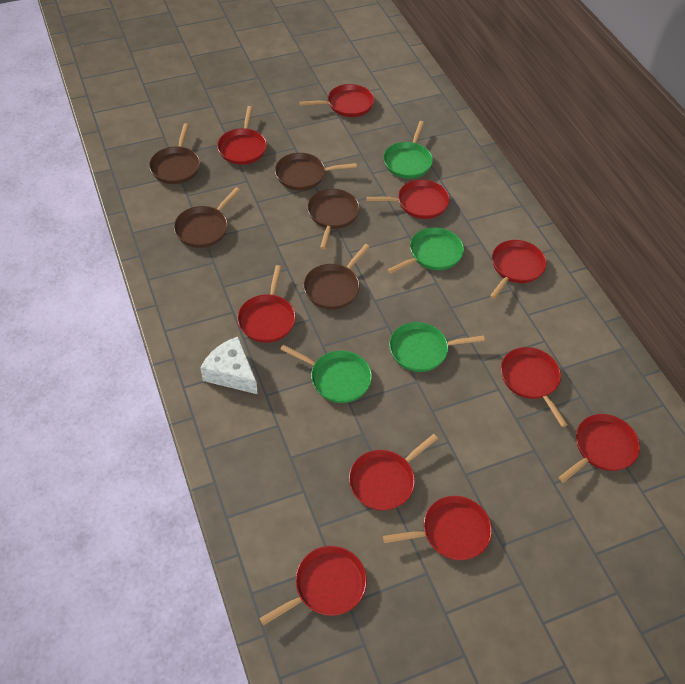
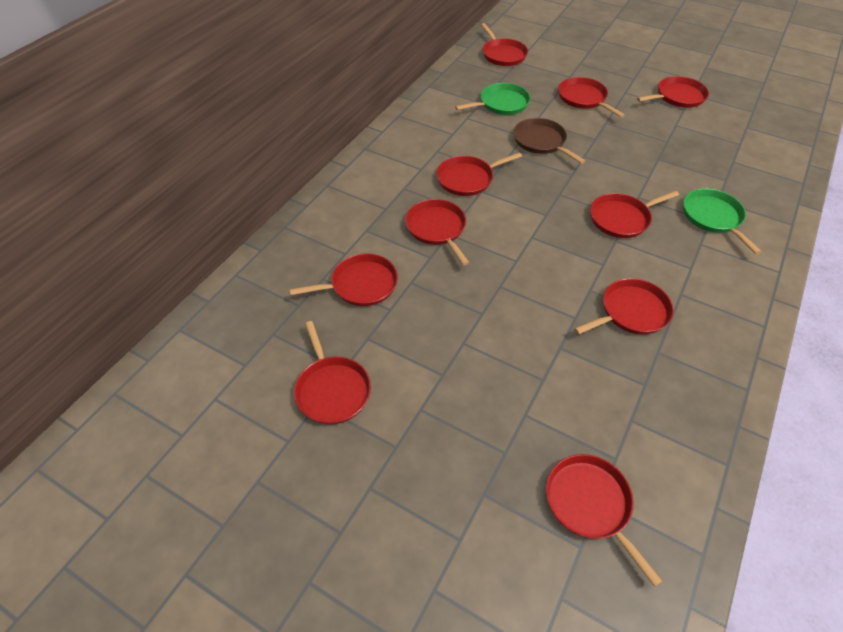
brown pan: [149,123,200,184] [174,187,240,248] [275,153,357,190] [304,244,370,309] [307,189,360,249] = 5 -> [513,118,585,164] = 1
green pan: [280,345,372,403] [383,121,433,179] [388,227,464,273] [389,322,485,372] = 4 -> [455,83,531,115] [683,188,762,254] = 2
white cheese: [200,337,258,394] = 1 -> none = 0

